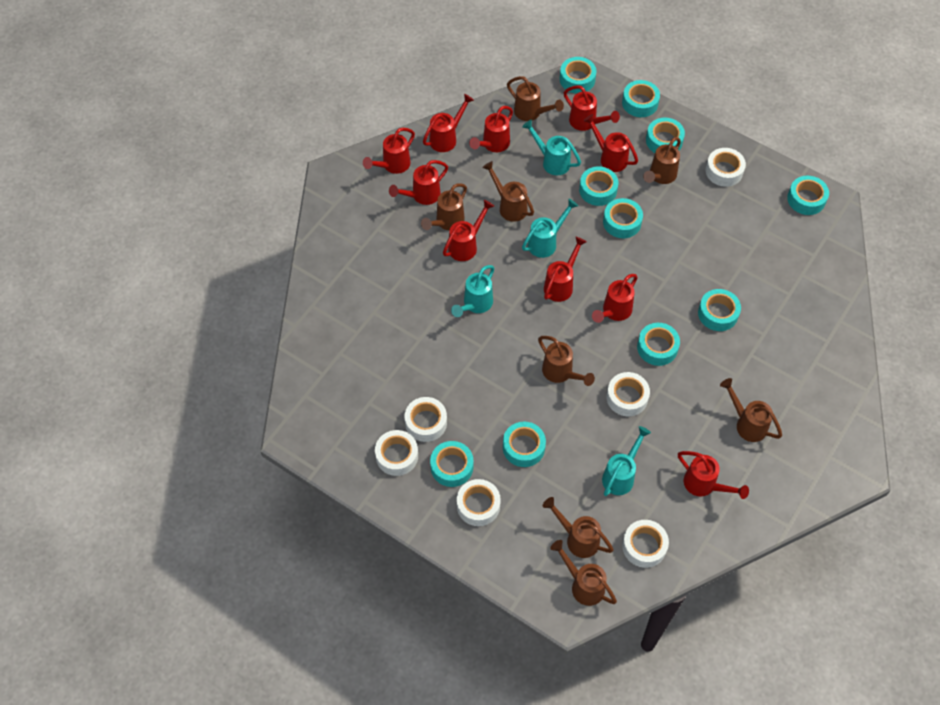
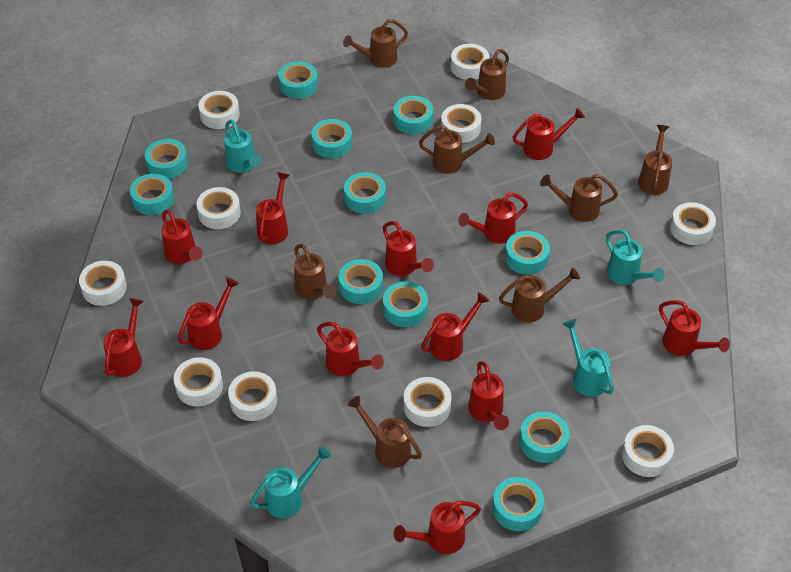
red watering can: [363,128,415,174] [389,160,448,205] [423,94,474,152] [443,200,494,261] [469,106,513,152] [544,237,587,302] [564,85,620,131] [583,114,638,172] [592,274,638,323] [678,451,749,499] = 10 -> [103,298,143,377] [161,209,203,264] [178,277,239,350] [256,172,290,244] [317,322,384,376] [383,221,434,276] [394,501,481,554] [421,292,489,361] [458,192,528,244] [468,361,509,430] [512,108,585,160] [659,300,730,356] = 12
turquoise tape: [430,441,473,487] [503,422,546,467] [560,57,596,93] [579,166,618,206] [603,198,643,238] [622,80,660,117] [637,323,680,366] [646,117,685,153] [698,289,741,331] [787,176,829,215] = 10 -> [130,173,174,215] [145,139,188,179] [278,61,318,99] [311,119,352,158] [338,259,383,304] [344,172,386,214] [383,281,428,327] [394,96,433,134] [492,477,544,531] [505,231,550,275] [519,412,570,463] = 11
white tape: [375,430,418,476] [405,397,447,442] [457,479,501,526] [606,372,650,416] [622,520,669,568] [705,148,746,187] = 6 -> [79,261,127,306] [174,357,223,407] [197,187,241,229] [198,91,240,129] [228,371,277,421] [404,377,452,427] [441,104,481,143] [451,44,489,80] [622,425,674,477] [670,202,716,245] = 10

